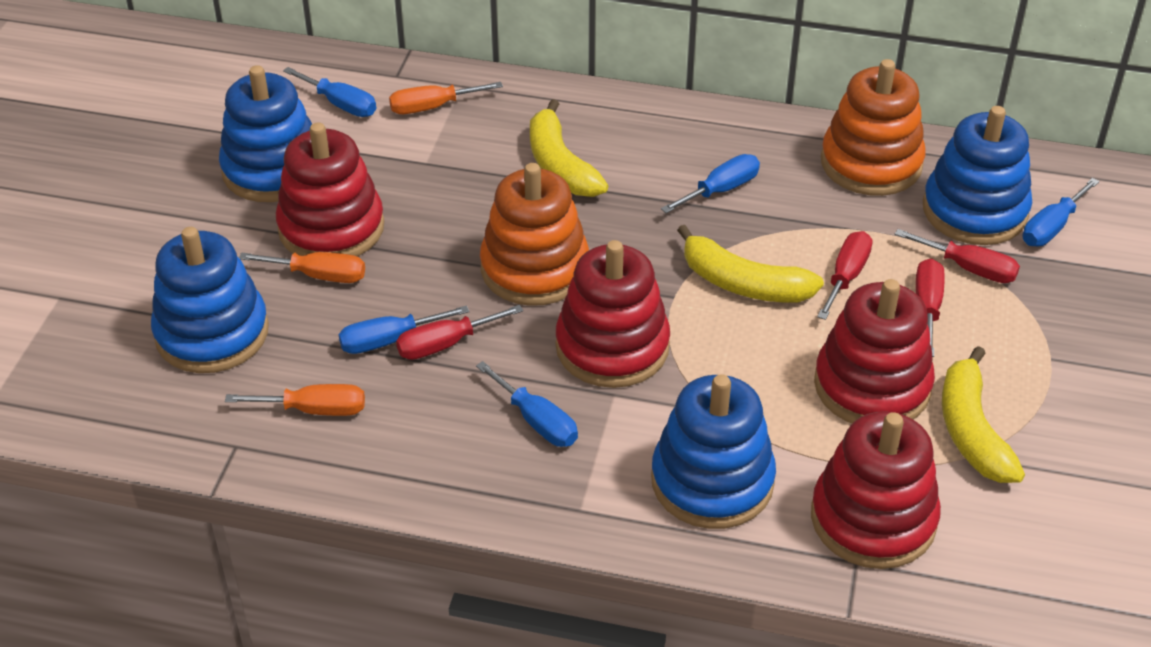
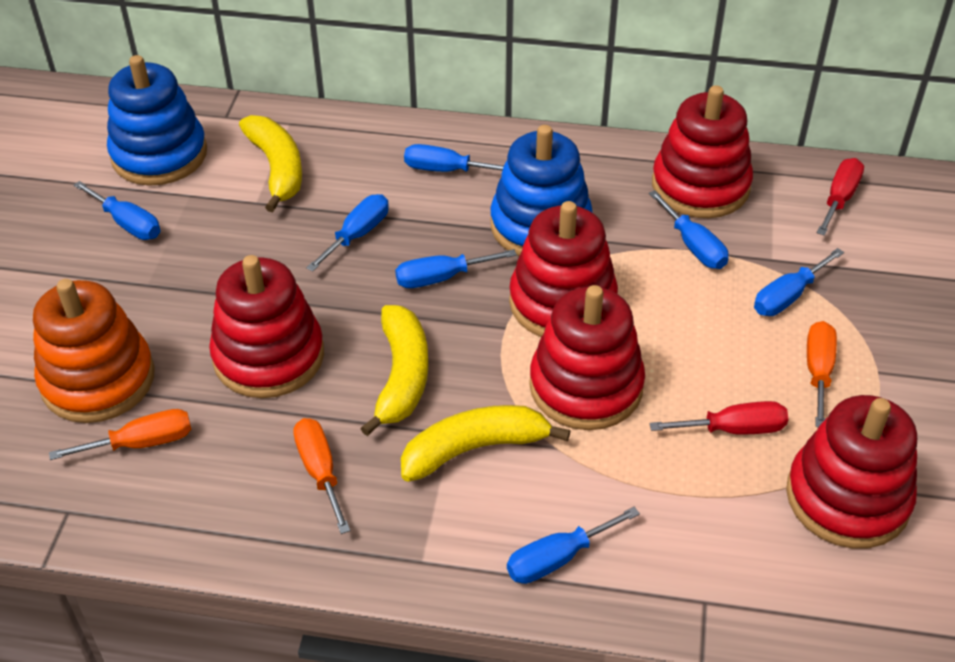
blue screwdriver: [283,67,376,117] [339,305,469,354] [476,361,578,447] [661,154,760,213] [1022,178,1100,247] = 5 -> [73,181,160,240] [306,194,389,272] [395,249,517,288] [404,144,504,172] [507,507,640,584] [649,190,729,269] [754,248,844,316] = 7
blue stacking toy: [151,227,269,373] [219,65,312,202] [651,374,776,529] [923,106,1032,245] = 4 -> [107,55,207,186] [490,125,593,256] = 2
orange stacking toy: [480,163,589,306] [821,59,926,196] = 2 -> [33,279,155,423] = 1
red screwdriver: [396,305,523,360] [817,231,872,320] [895,229,1020,283] [916,258,944,357] = 4 -> [649,401,788,434] [817,158,864,236] = 2
red stacking toy: [276,123,384,256] [556,240,670,388] [811,411,941,569] [814,279,935,423] = 4 -> [209,255,324,398] [509,201,618,337] [529,285,645,430] [652,85,753,218] [786,395,917,549] = 5

